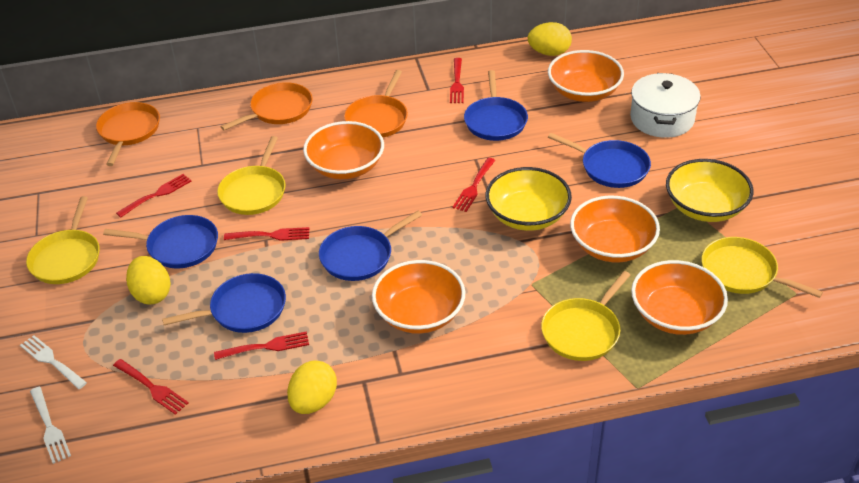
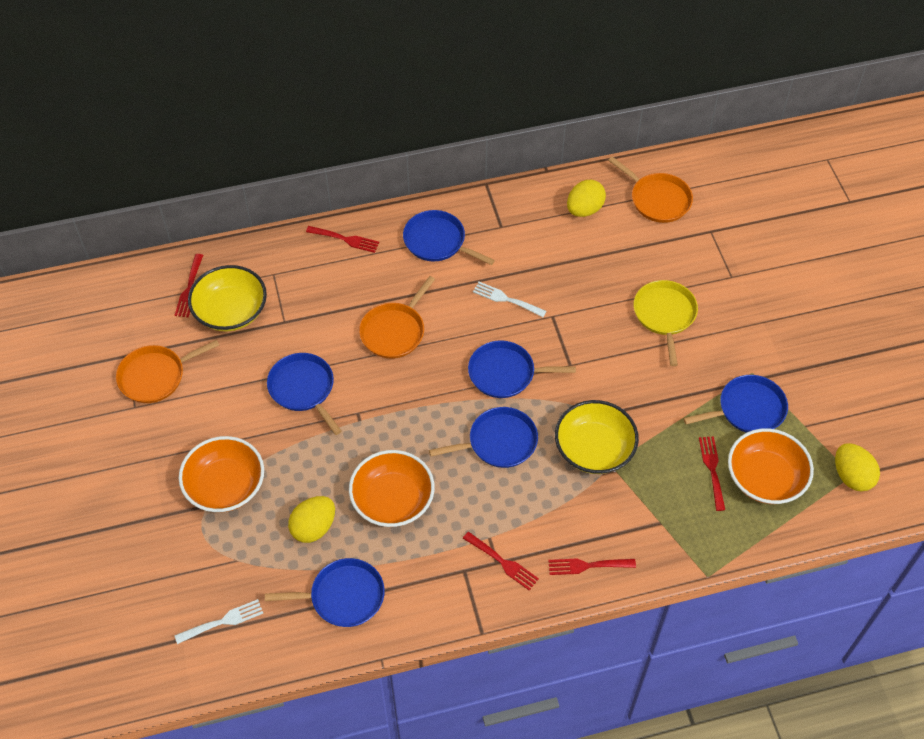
blue pan: [103,215,218,268] [162,273,286,333] [319,211,422,281] [464,70,528,141] [548,133,651,188] = 5 -> [265,558,385,627] [267,353,342,435] [403,210,495,265] [429,407,538,468] [468,341,576,398] [683,375,788,433] = 6
orange bowl: [303,121,384,179] [372,260,465,334] [548,50,624,102] [570,196,660,263] [631,260,728,335] = 5 -> [179,436,264,512] [349,450,435,527] [728,428,814,504] = 3
red fork: [113,359,189,415] [116,174,191,218] [214,331,309,360] [224,227,309,241] [450,58,464,103] [453,158,495,212] = 6 -> [175,254,203,317] [306,226,379,253] [463,532,539,591] [548,558,636,575] [699,436,725,511] = 5
white pot: [630,73,701,138] = 1 -> none = 0
yellow pan: [26,196,100,284] [217,136,286,215] [541,271,630,361] [701,237,823,298] = 4 -> [634,280,698,366] = 1

